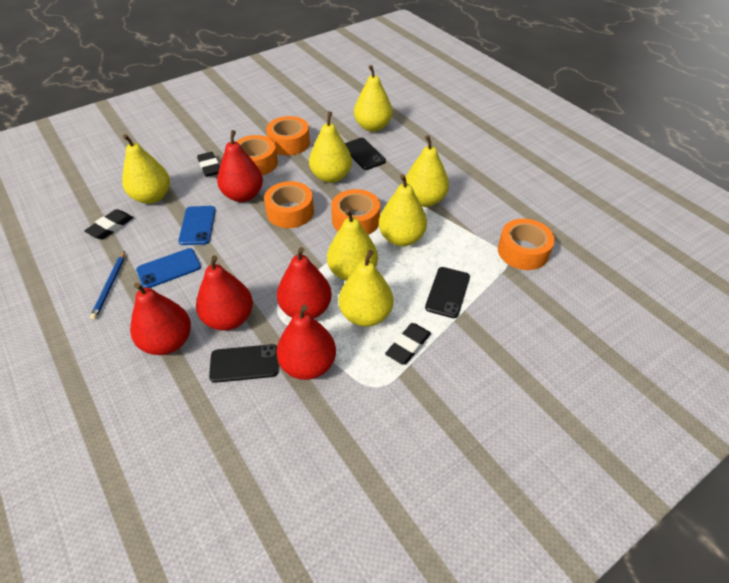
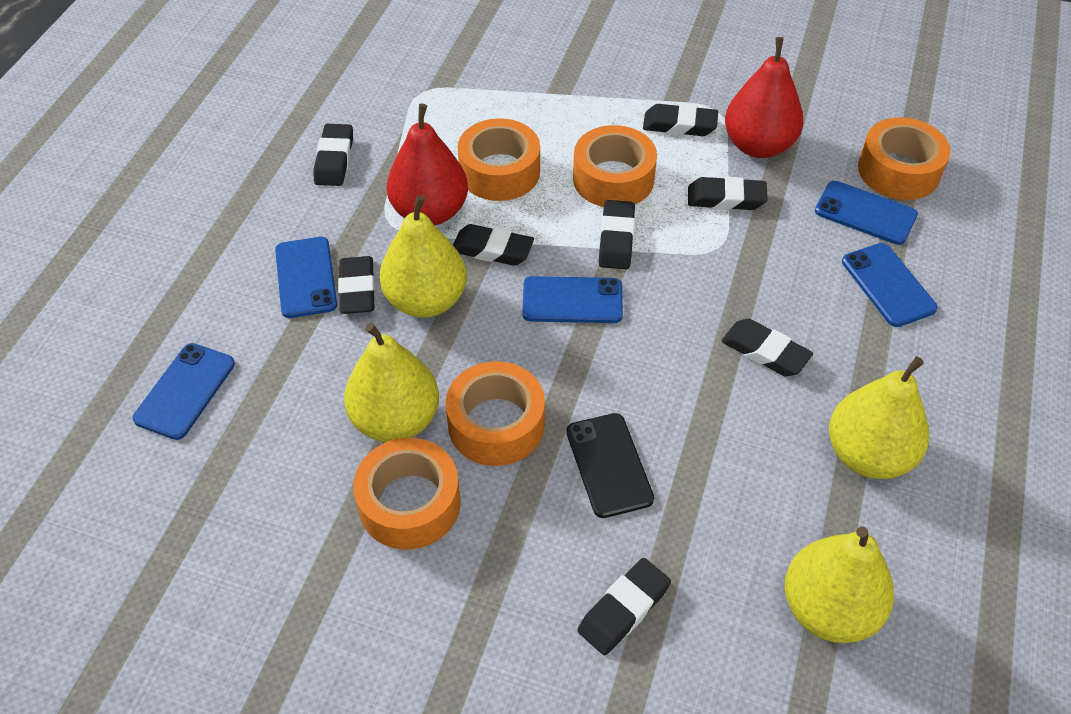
black eraser: [84,209,134,239] [197,152,220,177] [385,323,431,364] = 3 -> [313,124,353,186] [338,256,375,314] [453,224,534,266] [577,558,671,655] [599,200,635,269] [643,104,718,136] [688,177,767,210] [722,318,813,376] = 8
black phone: [209,344,279,383] [345,138,386,170] [425,267,470,318] = 3 -> [566,413,654,518] = 1
blue pencil: [90,251,125,320] = 1 -> none = 0
blue phone: [136,248,201,288] [178,206,216,245] = 2 -> [132,343,235,440] [275,237,337,318] [522,276,623,323] [815,181,918,245] [842,243,938,327] = 5
red pear: [130,282,191,355] [196,255,253,331] [217,130,263,202] [276,305,336,380] [277,247,332,319] = 5 -> [387,104,468,225] [725,37,803,158] = 2
yellow pear: [122,134,170,204] [309,112,352,183] [327,209,378,281] [339,250,393,327] [354,65,392,132] [379,174,427,246] [405,135,449,207] = 7 -> [344,323,439,442] [380,195,467,318] [785,526,894,643] [829,357,929,479] = 4

